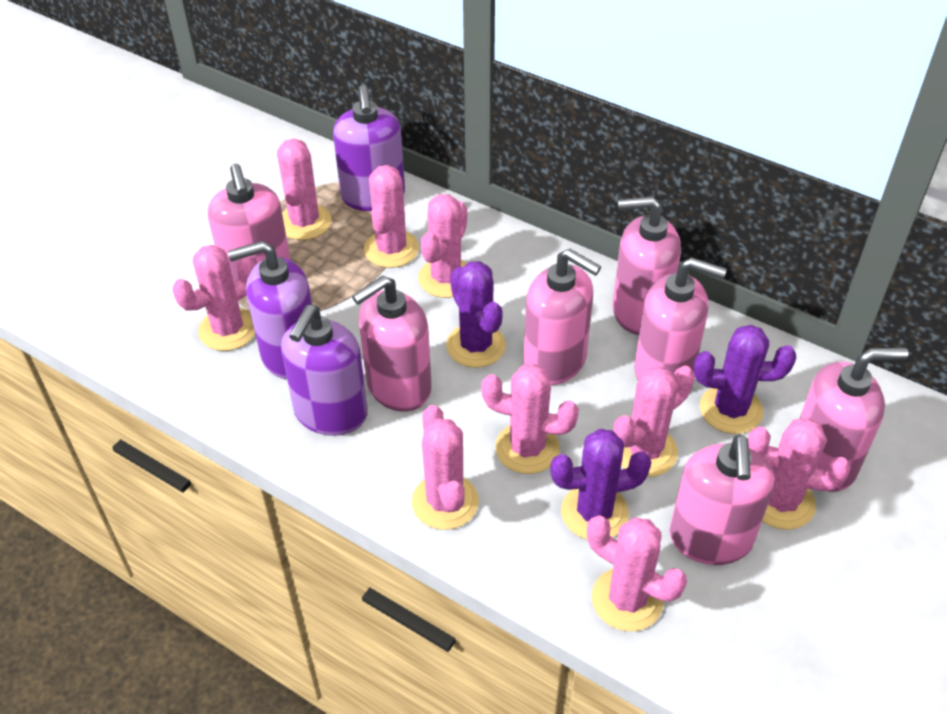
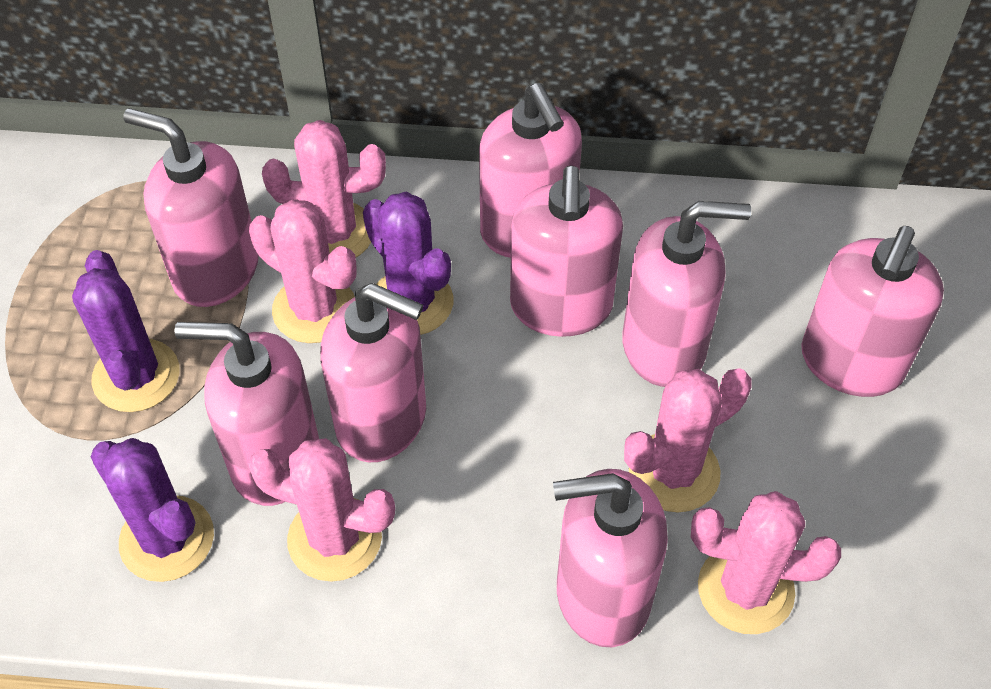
pink cactus: [172,245,255,351] [277,139,331,240] [364,165,419,268] [412,405,479,530] [418,194,467,298] [481,364,579,474] [587,516,687,631] [613,366,695,477] [748,418,850,530] = 9 -> [248,438,395,582] [249,199,356,343] [262,120,386,257] [624,368,752,512] [691,491,841,634] = 5
pink soap dispenser: [208,164,291,282] [352,275,432,412] [523,249,601,385] [612,196,681,335] [634,257,727,380] [669,434,774,565] [799,347,909,492] = 7 -> [123,108,259,307] [174,322,319,506] [320,283,426,462] [479,83,582,258] [510,165,623,337] [553,469,668,647] [622,201,751,387] [801,226,944,397] = 8
purple soap dispenser: [228,241,312,379] [281,305,368,436] [333,85,405,211] = 3 -> none = 0

